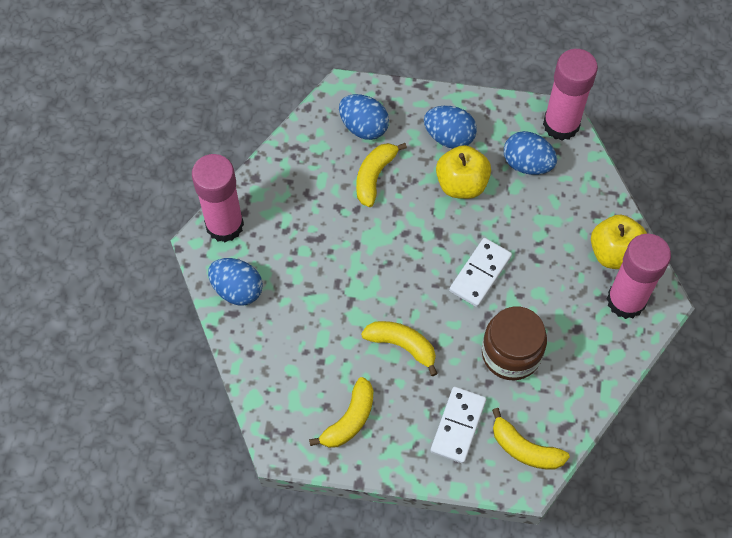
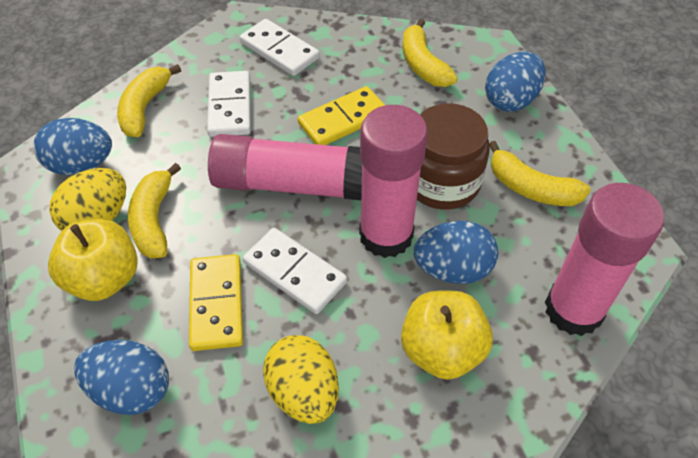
white domino: [431,387,486,464] [449,238,512,307] = 2 -> [207,71,251,137] [240,19,320,76] [243,228,347,314] = 3
yellow domino: none = 0 -> [189,254,243,351] [298,86,385,145] = 2
yellow egg: none = 0 -> [49,168,126,231] [263,335,339,424] = 2

